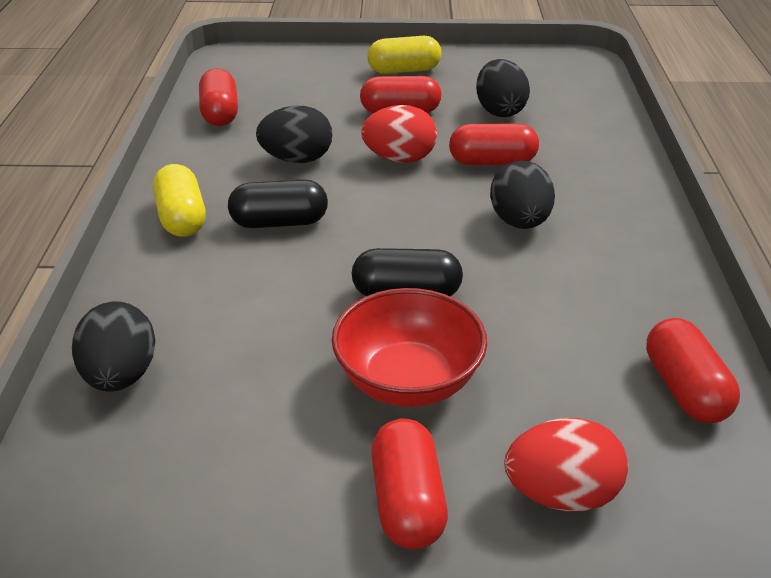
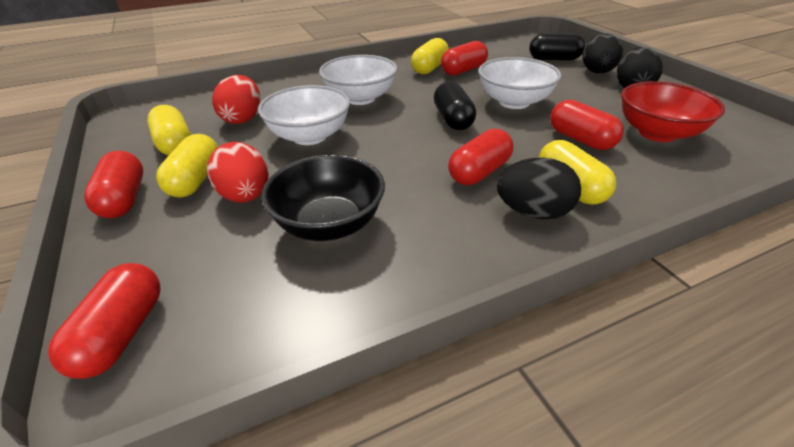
black bowl: none = 0 -> [261,155,385,241] = 1
black egg: [72,301,156,392] [256,106,332,163] [476,59,530,117] [490,160,555,229] = 4 -> [496,157,581,219] [582,34,623,74] [617,47,663,88] = 3
white bowl: none = 0 -> [258,85,350,145] [319,55,397,105] [479,57,561,109] = 3
yellow capsule: [153,164,206,237] [368,36,441,74] = 2 -> [147,105,191,155] [156,134,218,198] [411,38,449,74] [539,140,616,205] = 4

